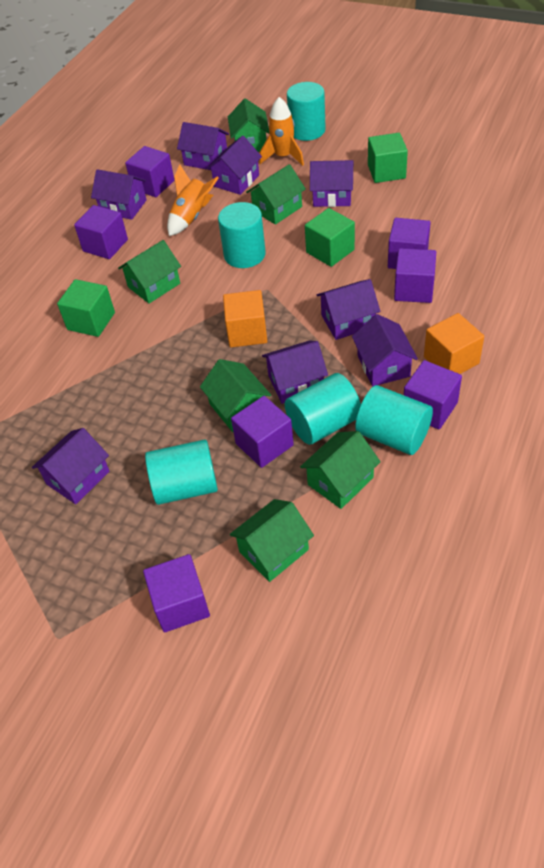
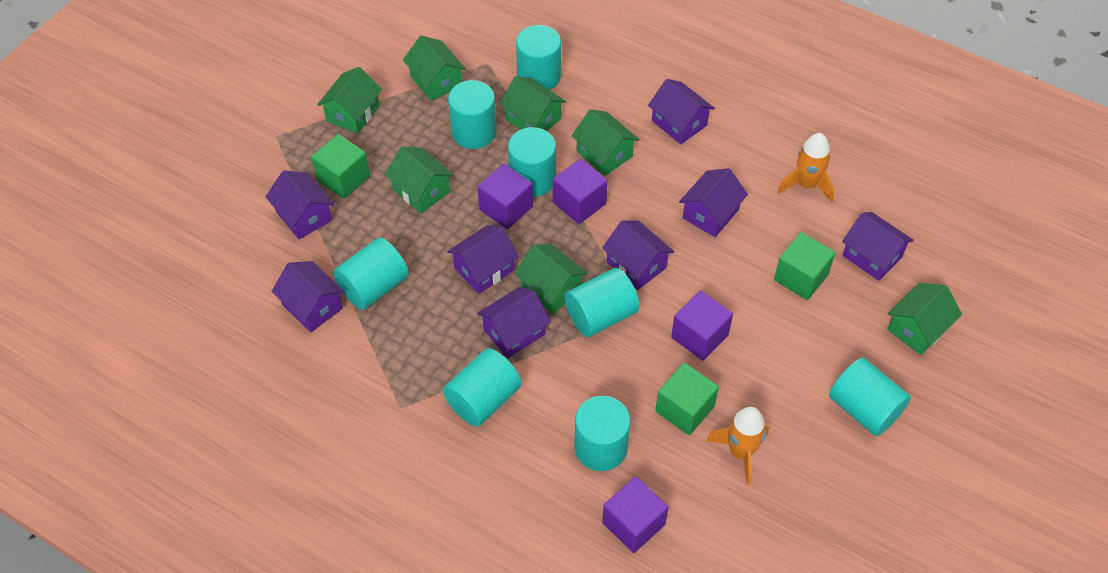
green house: [118,240,181,304] [200,359,271,432] [228,98,269,152] [230,499,314,582] [246,164,306,225] [300,431,381,509] = 6 -> [317,67,382,134] [385,147,454,214] [403,35,466,101] [500,76,566,131] [515,243,588,314] [572,109,639,176] [887,283,962,355] = 7
orange cube: [223,290,267,347] [424,313,484,374] = 2 -> none = 0
purple cube: [74,205,128,259] [125,146,174,197] [143,554,210,633] [231,396,294,468] [388,218,431,269] [394,248,436,303] [404,360,462,430] = 7 -> [478,163,533,229] [553,159,608,224] [602,476,668,553] [671,290,733,361] = 4
turquoise cylinder: [145,439,218,505] [218,202,266,268] [285,373,361,445] [287,82,326,141] [355,385,433,455] = 5 -> [333,238,409,310] [443,348,522,427] [448,80,497,149] [508,127,556,197] [516,25,561,90] [565,268,640,337] [574,396,631,471] [829,358,911,436] = 8

